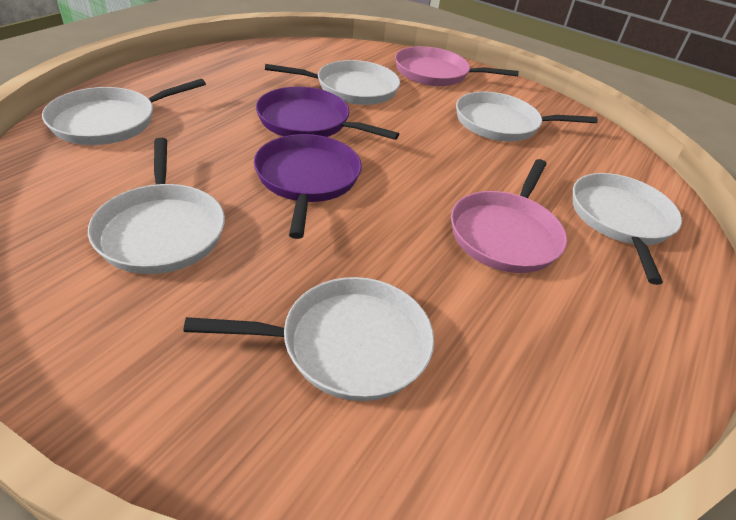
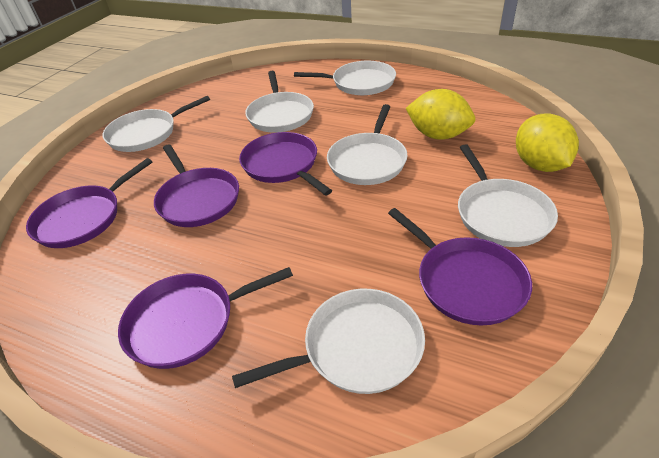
pink pan: [395,46,519,86] [451,159,567,273] = 2 -> none = 0
purple pan: [254,134,362,239] [256,86,399,140] = 2 -> [26,158,152,248] [118,267,293,369] [154,144,239,227] [239,132,332,196] [388,208,532,326] = 5
yellow lemon: none = 0 -> [406,89,475,140] [516,113,579,172] = 2

